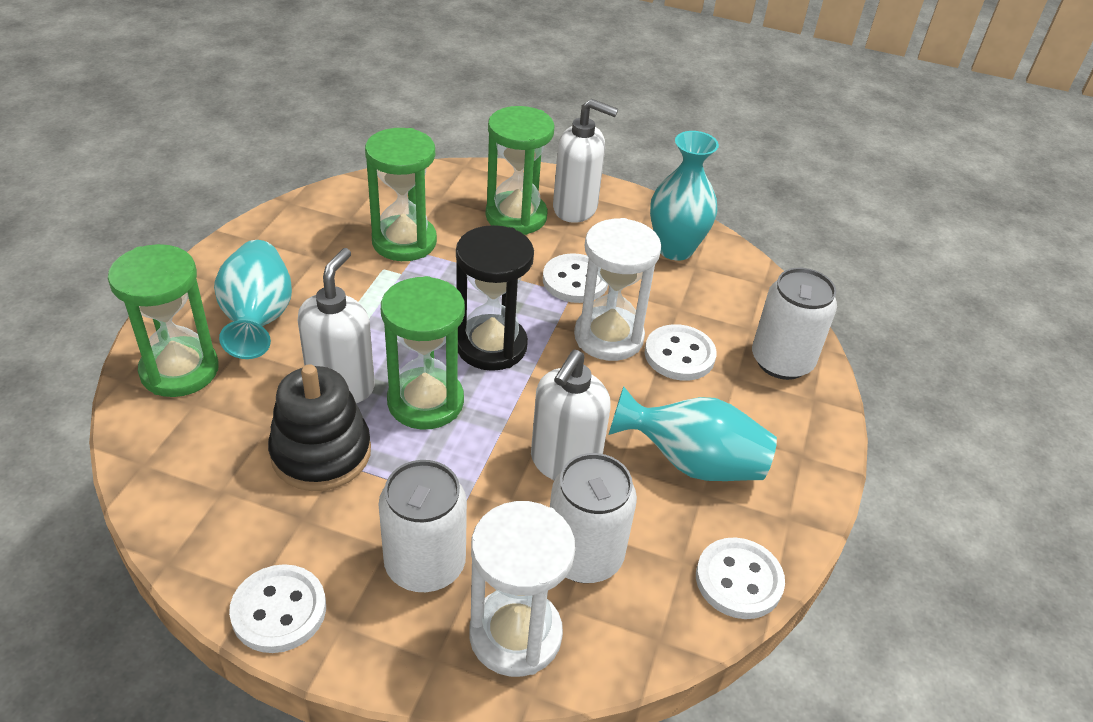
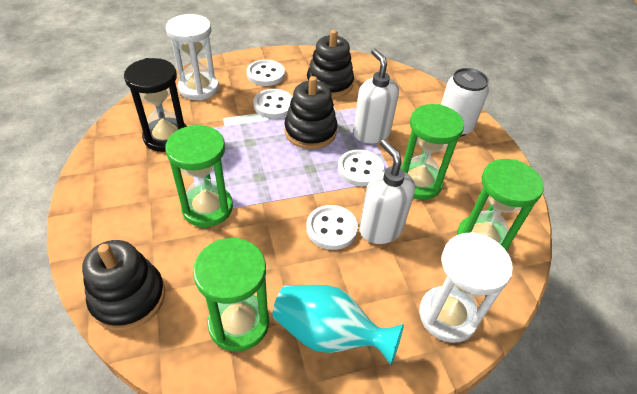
black stacking toy: [268,364,371,491] = 1 -> [82,240,165,331] [284,76,337,149] [307,30,354,98] = 3
turquoise vase: [214,240,292,359] [609,386,777,481] [650,131,719,261] = 3 -> [273,285,404,366] = 1
white can: [378,460,467,592] [550,453,637,583] [752,268,837,380] = 3 -> [441,68,489,137] = 1
white soap dispenser: [298,248,375,403] [531,350,611,481] [553,99,618,223] = 3 -> [353,49,399,143] [359,139,415,244] = 2

